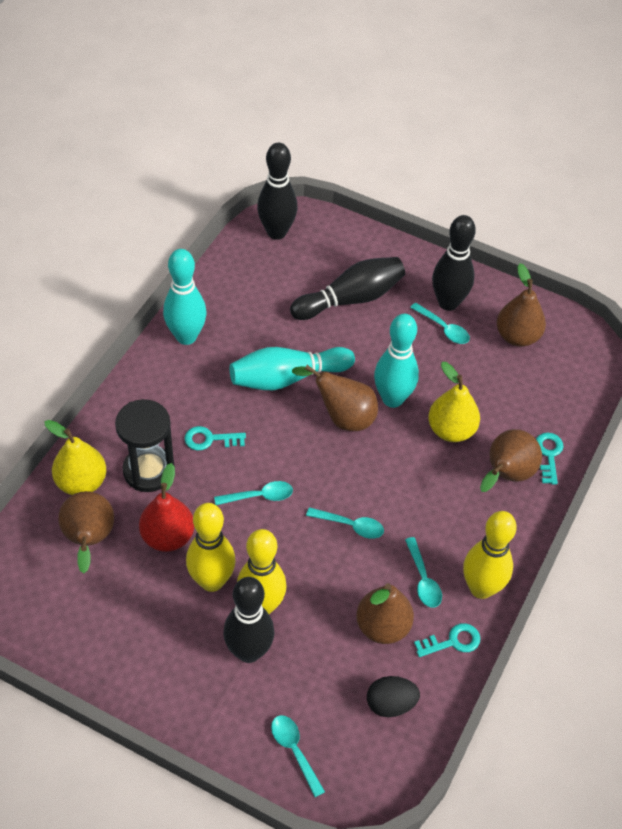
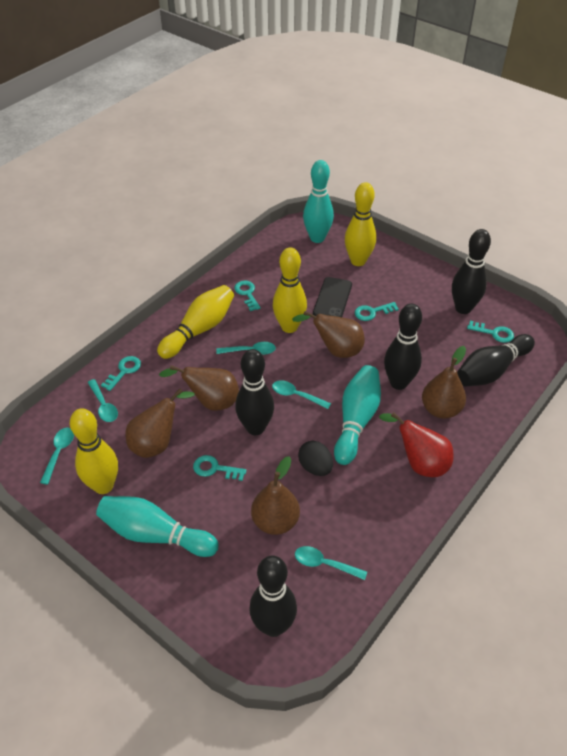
black bowling pin: [223,577,275,663] [257,143,297,240] [290,257,405,320] [432,215,476,311] = 4 -> [235,349,274,435] [249,556,297,637] [384,304,422,390] [452,229,491,314] [457,334,535,386] = 5
black hourglass: [115,399,175,492] = 1 -> none = 0
black phone: none = 0 -> [313,277,352,317] = 1
turquoise key: [184,426,246,451] [414,623,480,657] [536,433,563,485] = 3 -> [101,356,141,391] [193,455,247,481] [234,281,261,311] [355,302,399,321] [467,321,514,343] = 5
yellow bowling pin: [186,503,235,592] [237,529,286,614] [463,511,517,599] = 3 -> [70,408,118,494] [157,285,234,359] [273,247,307,333] [345,182,376,266] = 4
yellow pear: [44,420,106,495] [428,362,480,442] = 2 -> none = 0

